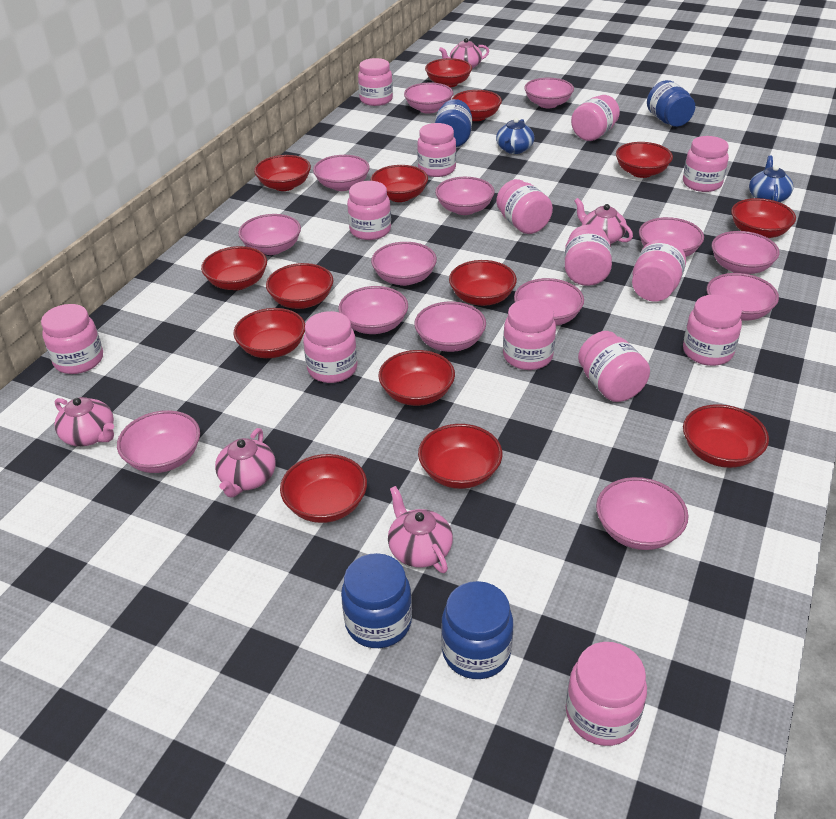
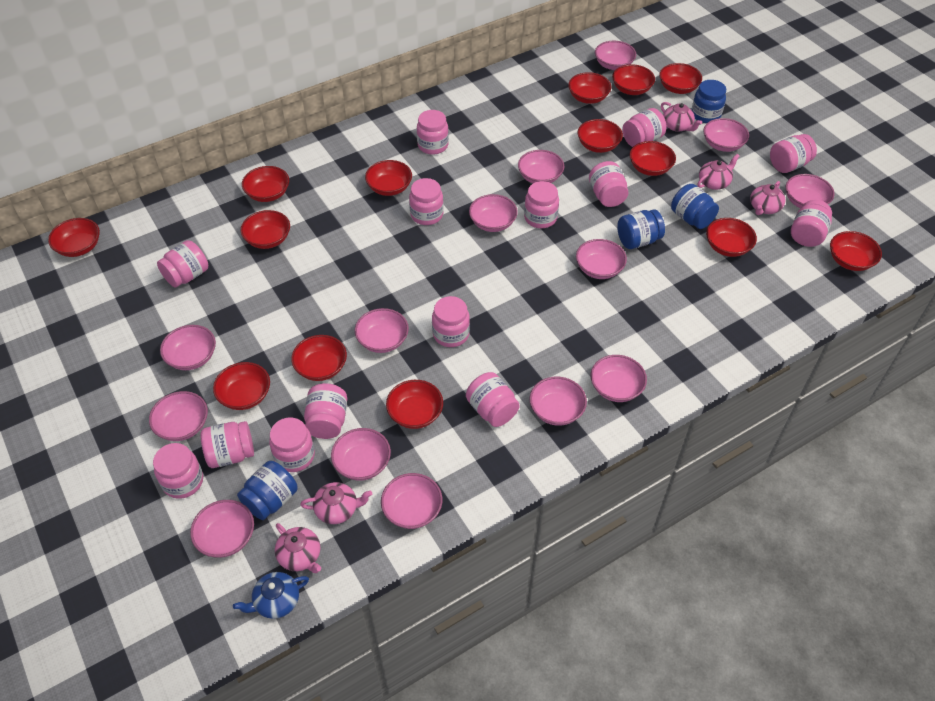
blue teapot: [496,118,534,154] [749,155,793,202] = 2 -> [233,572,309,619] = 1

